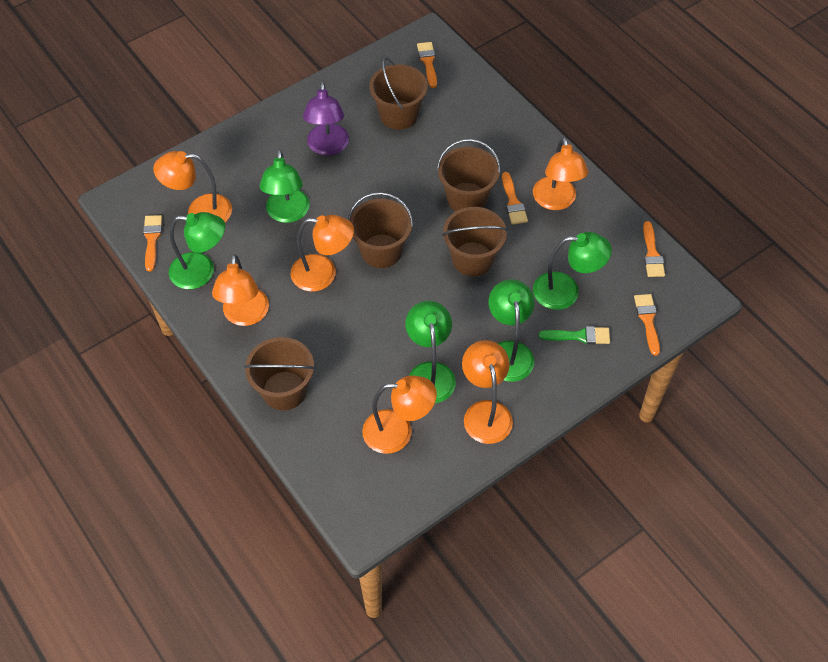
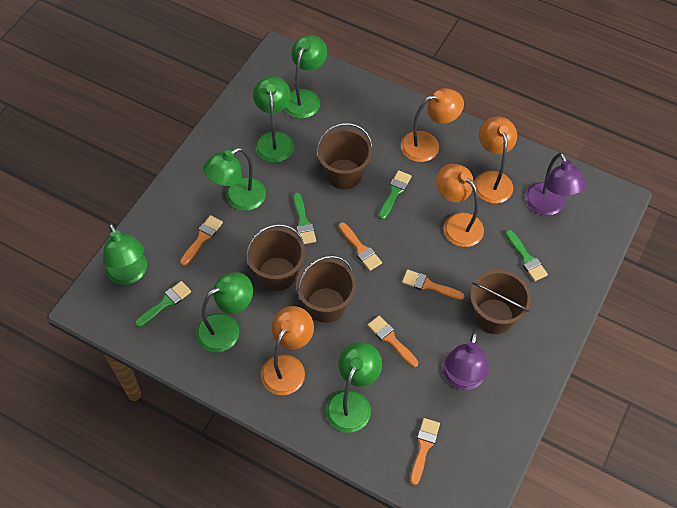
brown bucket: [244,337,315,411] [348,192,413,268] [369,57,428,130] [437,139,501,211] [442,207,508,276] = 5 -> [246,224,305,291] [296,255,357,323] [316,123,373,189] [470,270,532,334] = 4
green brush: [539,326,610,344] = 1 -> [135,281,191,327] [293,192,316,244] [379,170,412,220] [506,230,548,281] = 4
green lamp: [169,212,225,289] [260,149,310,223] [405,301,456,403] [489,279,534,382] [533,232,612,310] = 5 -> [103,223,147,285] [196,272,253,352] [203,147,266,211] [253,76,294,163] [284,35,327,119] [326,342,382,432] = 6
orange lamp: [153,151,232,222] [212,254,269,326] [291,215,354,292] [362,375,437,454] [462,340,513,444] [533,137,588,210] = 6 -> [261,306,314,395] [401,88,464,162] [436,164,484,247] [474,116,517,203] = 4
purple lamp: [303,81,349,156] = 1 -> [442,332,489,390] [525,153,586,215] = 2

